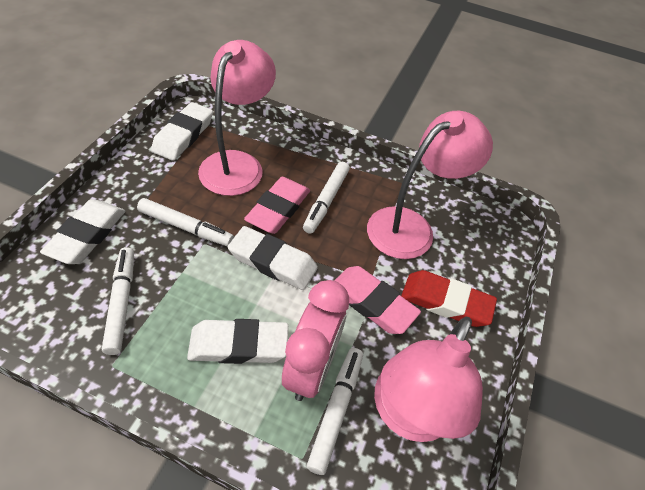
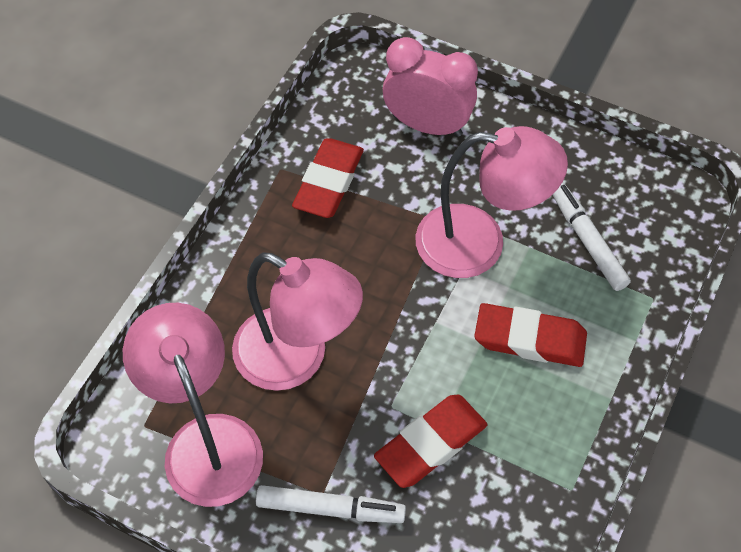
pink eraser: [244,177,310,234] [334,266,421,334] = 2 -> none = 0
red eraser: [401,270,497,327] = 1 -> [292,138,364,218] [374,395,487,488] [474,303,587,367] = 3
white eraser: [40,199,125,264] [151,102,213,161] [187,319,288,364] [228,226,318,290] = 4 -> none = 0
white marker: [102,247,134,355] [137,198,234,247] [303,162,350,234] [307,348,363,475] = 4 -> [256,485,406,523] [553,183,631,291] = 2

